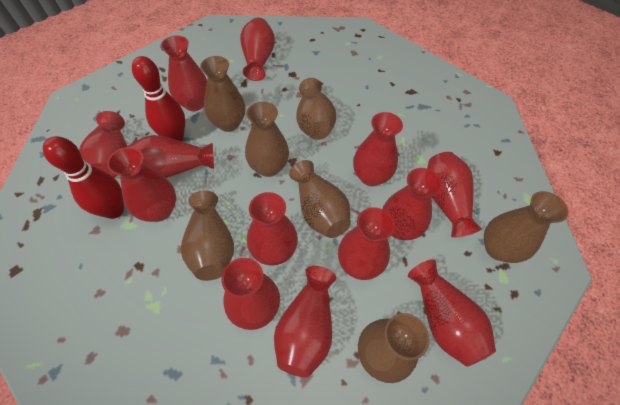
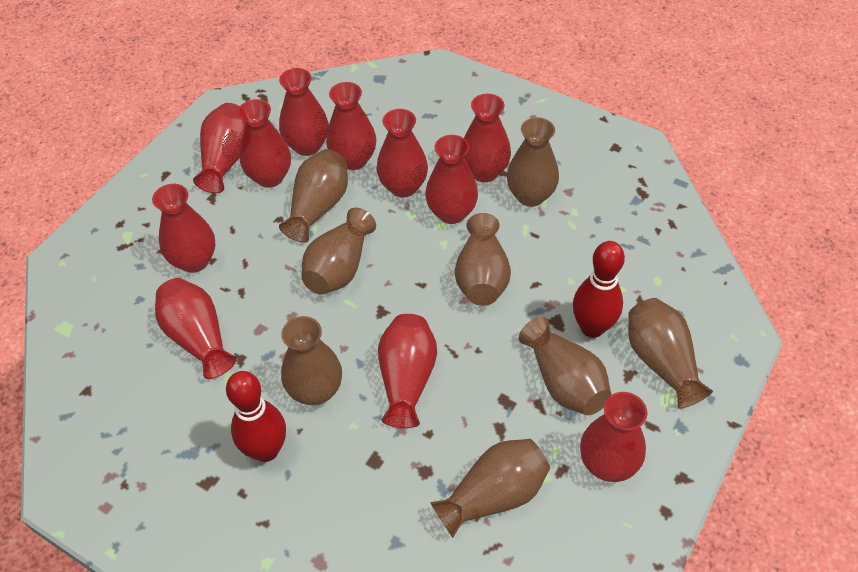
brown vase: [181,190,234,281] [200,56,245,132] [245,102,289,177] [289,160,351,238] [296,78,336,140] [358,313,430,383] [484,191,568,263] = 7 -> [279,149,348,243] [281,316,342,405] [302,208,376,295] [430,439,550,538] [455,213,511,306] [507,117,559,207] [519,317,611,415] [628,298,713,409] = 8
red vase: [79,111,127,178] [107,147,176,222] [127,135,214,178] [161,35,207,111] [221,258,280,330] [240,18,275,81] [247,192,298,266] [274,266,336,377] [338,207,395,280] [353,112,403,186] [382,168,442,240] [408,260,496,367] [427,152,482,237] = 13 -> [152,184,215,273] [155,278,237,379] [193,103,245,193] [238,99,291,188] [279,68,329,156] [326,82,377,170] [376,109,428,198] [378,314,437,428] [425,135,478,224] [464,94,511,182] [580,392,648,482] = 11

